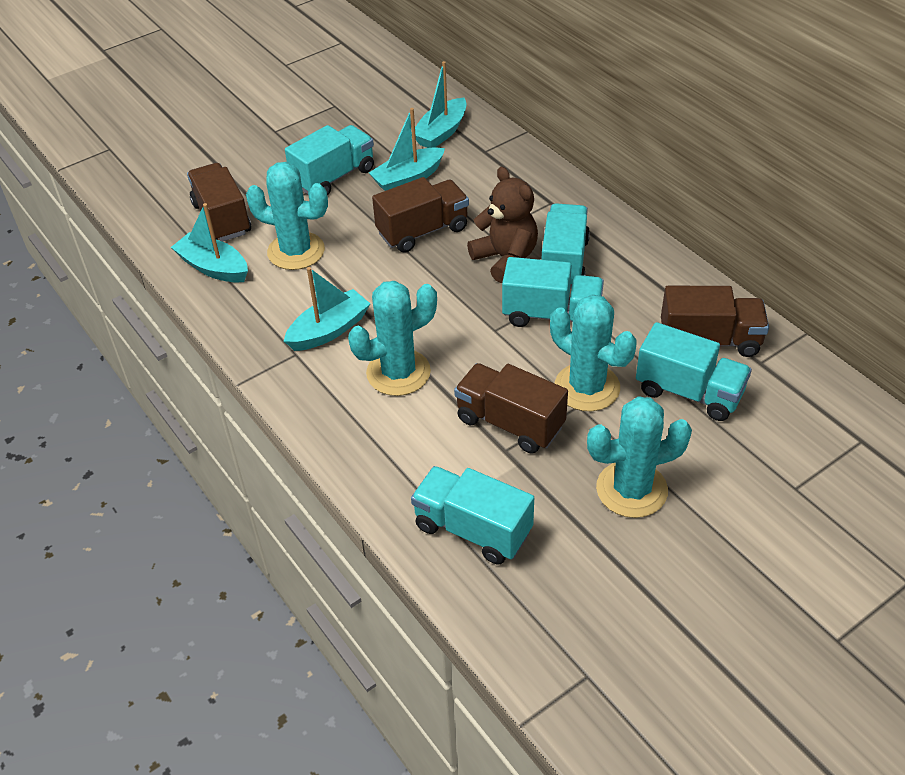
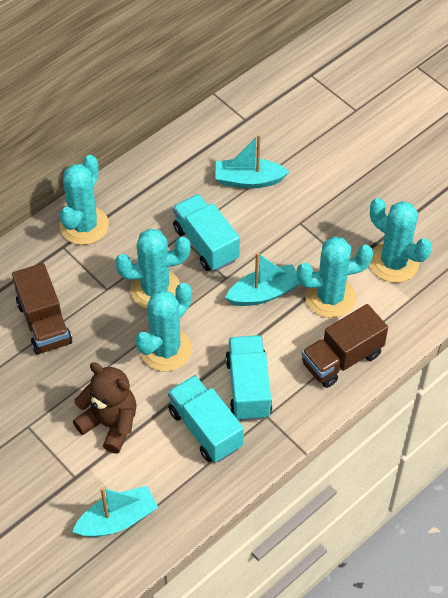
brown truck: [187,163,251,242] [372,177,469,253] [454,363,568,453] [661,286,769,357] = 4 -> [12,263,72,354] [302,304,388,388] = 2
turquoise boat: [171,203,248,283] [284,267,370,351] [369,108,445,191] [411,61,467,148] = 4 -> [72,486,158,537] [215,134,290,188] [225,252,300,306] = 3
turquoise cactus: [246,162,328,270] [348,281,437,396] [550,294,636,411] [587,396,692,518] = 4 -> [60,155,109,245] [115,228,191,309] [135,283,192,372] [297,237,373,318] [370,198,432,283] = 5
turquoise truck: [285,125,374,196] [411,466,534,565] [502,257,604,327] [542,203,590,288] [636,322,752,421] = 5 -> [168,375,244,462] [173,194,240,271] [225,335,272,421] = 3

